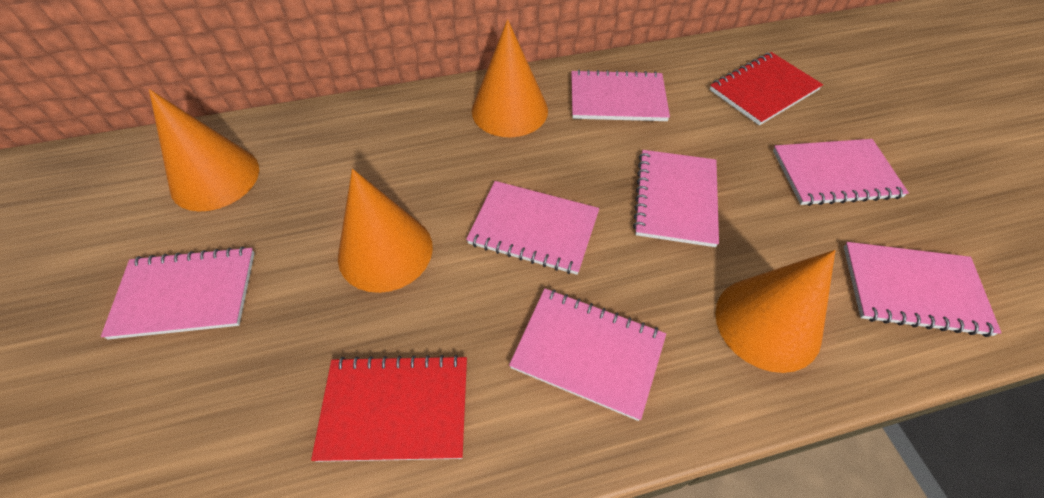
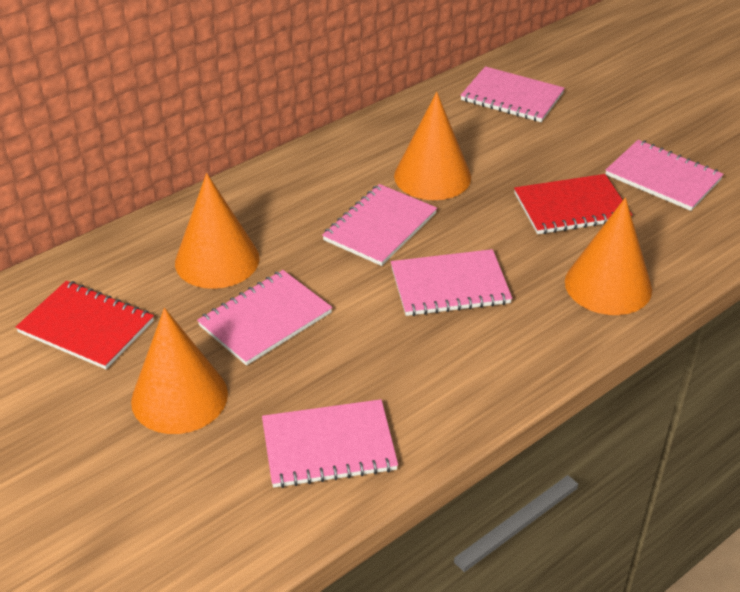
pink notebook: [101,246,255,339] [466,181,599,275] [509,289,666,421] [571,69,670,121] [633,150,719,247] [773,139,909,206] [844,242,1001,337] = 7 -> [197,270,332,366] [262,399,398,488] [322,184,437,266] [391,249,512,316] [460,66,565,122] [606,140,723,211] = 6

